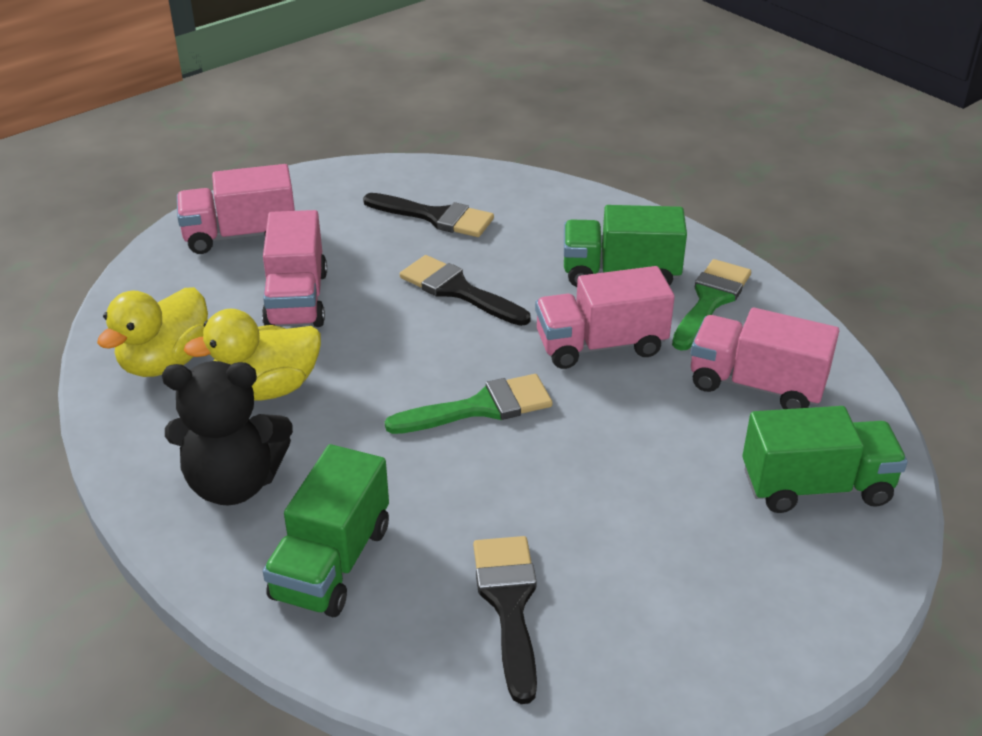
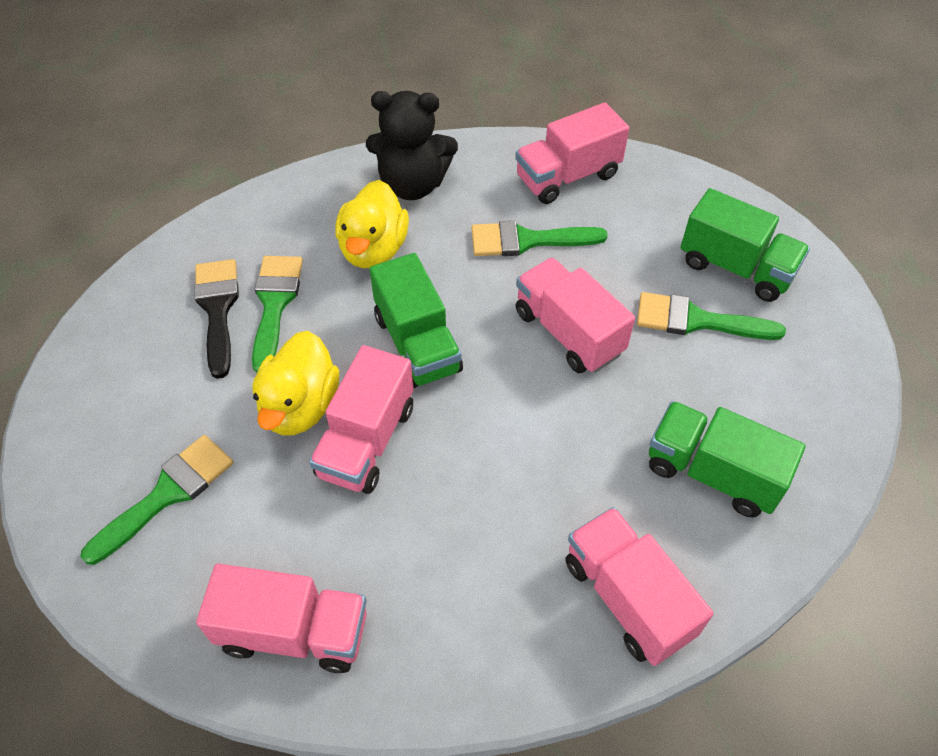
black brush: [363,193,494,237] [400,255,531,326] [473,536,537,704] = 3 -> [194,259,239,379] = 1
green brush: [385,374,553,434] [672,259,751,351] = 2 -> [80,435,233,565] [252,256,303,373] [471,221,608,256] [637,292,786,340] = 4
pink truck: [177,164,295,254] [262,210,327,327] [535,266,675,369] [691,308,839,409] = 4 -> [196,563,367,673] [309,345,414,494] [515,102,629,204] [516,258,635,373] [565,507,714,666] = 5

